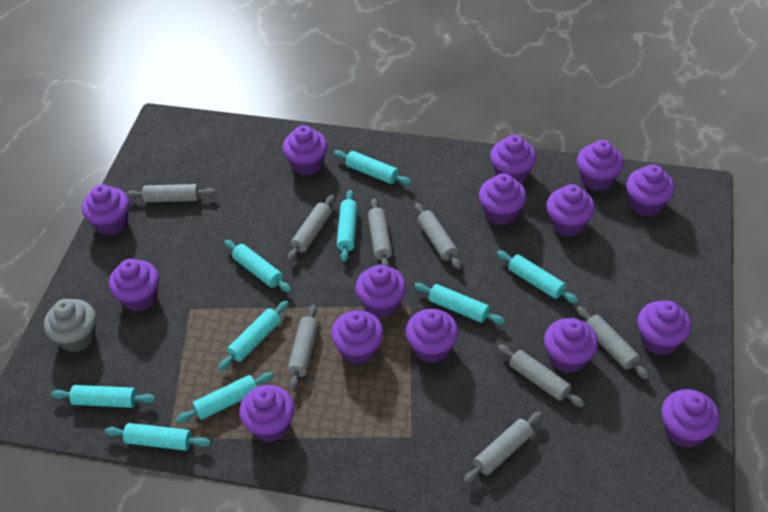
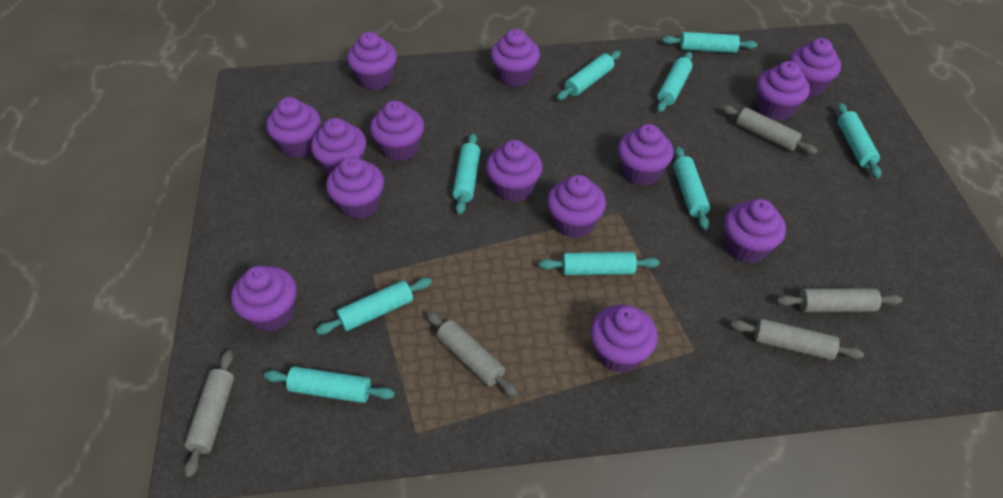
grey cupcake: [44,299,96,352] = 1 -> none = 0
grey rolling pin: [126,184,216,203] [287,195,335,261] [288,305,319,391] [368,198,392,267] [415,203,461,269] [463,411,542,484] [497,344,584,407] [577,306,649,379] = 8 -> [184,350,234,478] [426,311,518,397] [722,105,818,154] [731,319,864,360] [777,288,903,312] = 5
purple cupcake: [82,184,129,235] [109,259,159,311] [239,385,295,442] [283,125,328,175] [331,310,384,365] [355,265,406,318] [406,309,458,363] [479,173,526,225] [490,135,536,183] [544,318,598,373] [546,184,595,236] [577,140,624,191] [626,164,675,216] [637,301,692,356] [661,389,720,448] = 15 -> [231,266,297,332] [266,97,321,158] [311,118,366,175] [326,157,384,220] [347,32,397,90] [370,100,424,162] [486,140,543,202] [490,29,540,87] [547,175,606,238] [590,304,658,373] [618,124,674,186] [724,199,786,263] [757,61,810,121] [789,38,841,97] = 14

